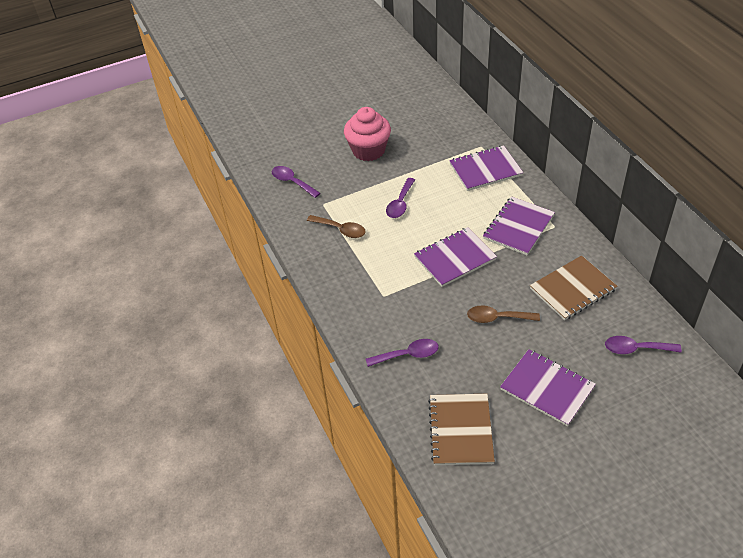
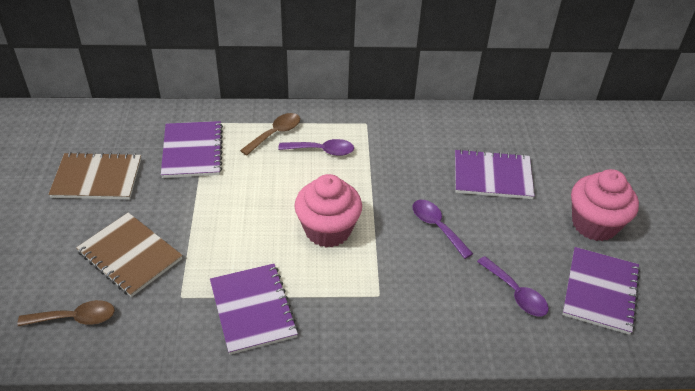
pink cupcake: [344,107,391,161] = 1 -> [295,174,362,248] [571,169,639,241] = 2
purple spoon: [272,166,320,198] [366,339,439,367] [386,178,415,218] [605,336,682,354] = 4 -> [278,139,354,156] [412,200,473,259] [477,256,549,316] = 3

